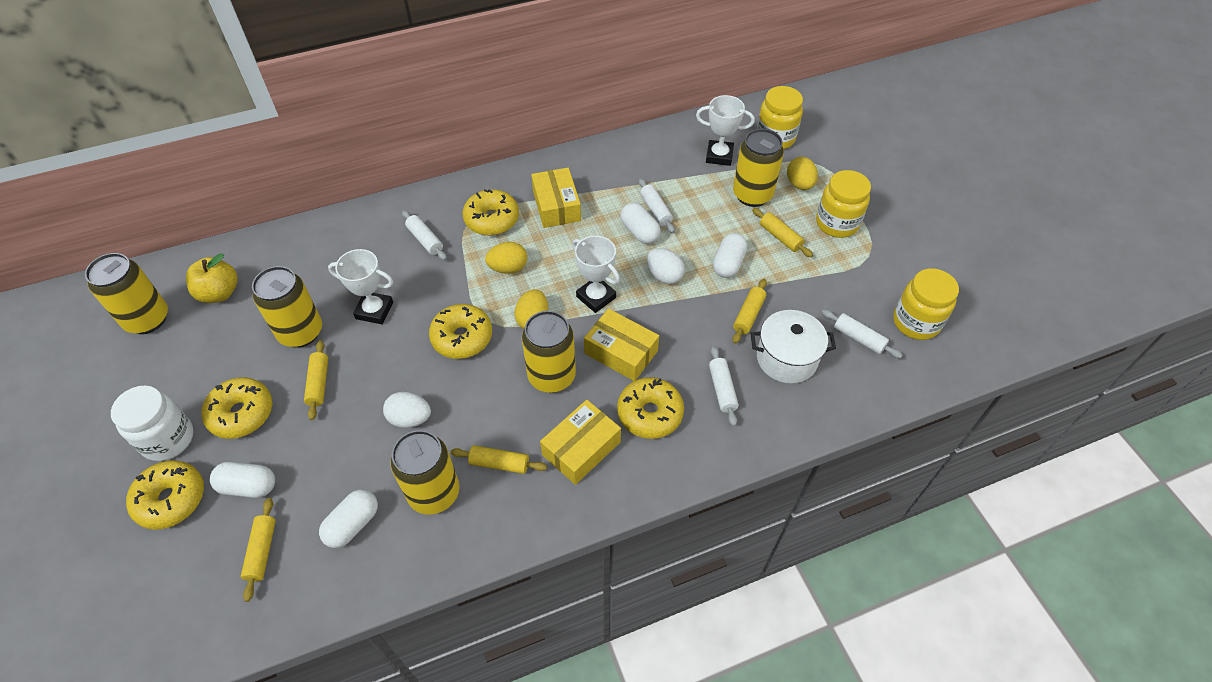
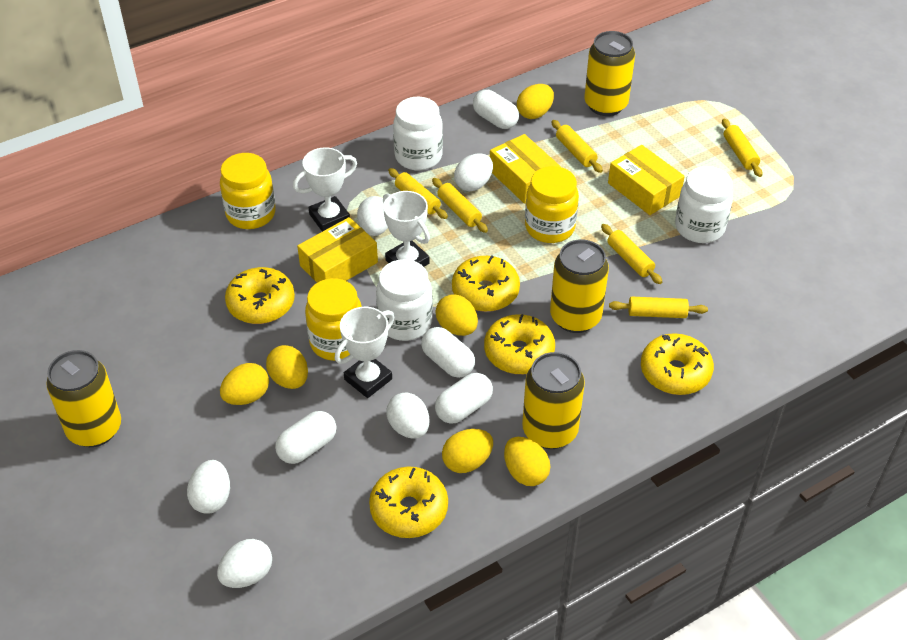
white egg: [383,392,431,428] [647,248,685,284] = 2 -> [187,460,230,514] [217,539,272,588] [357,196,388,236] [386,392,430,439] [454,153,493,191] = 5
white jar: [111,386,193,461] = 1 -> [376,259,433,341] [393,96,443,170] [675,166,733,243] = 3
white pot: [751,310,836,383] = 1 -> none = 0
white rolling pin: [402,210,447,260] [639,178,675,233] [709,346,739,426] [822,309,903,359] = 4 -> none = 0
yellow apple: [186,253,238,303] = 1 -> none = 0
yellow can: [85,253,168,334] [252,266,322,348] [390,430,460,515] [522,311,576,393] [733,129,784,207] = 5 -> [46,350,121,447] [522,352,585,449] [550,239,609,333] [584,31,635,116] = 4
yellow egg: [485,242,527,274] [514,289,548,329] [787,157,818,190] = 3 -> [220,363,269,405] [266,345,308,389] [435,294,478,336] [442,429,493,473] [504,437,551,486] [517,84,554,119] = 6
yellow rolling pin: [241,498,276,602] [304,340,328,420] [450,445,547,474] [732,279,767,344] [752,208,813,257] = 5 -> [388,168,448,219] [432,178,488,233] [551,120,603,173] [601,224,662,284] [609,297,708,318] [722,119,762,177] = 6

